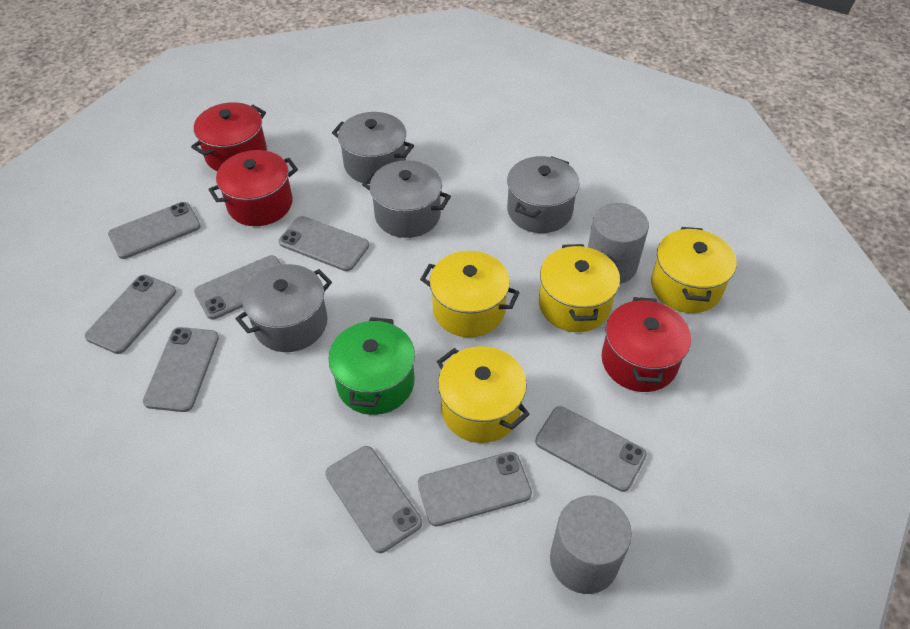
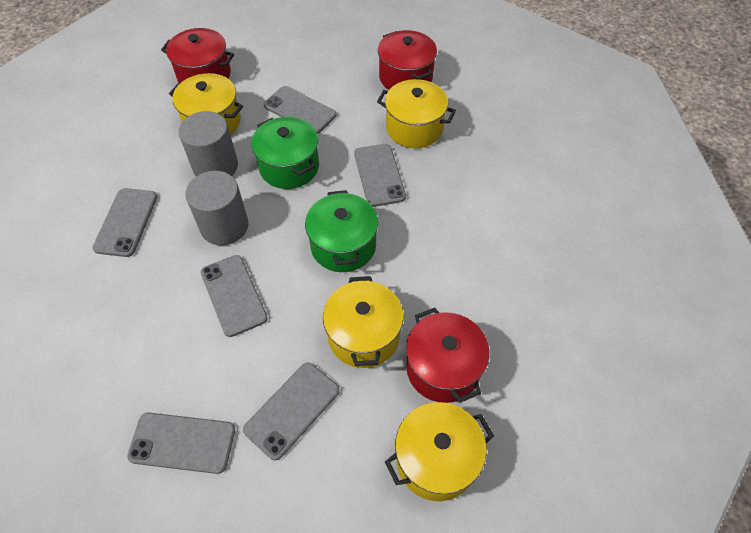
green pot: [329,317,415,415] = 1 -> [251,117,319,189] [305,190,378,272] = 2
grey phone: [85,275,176,354] [108,202,201,259] [143,327,219,412] [194,255,281,319] [279,216,369,271] [325,446,422,553] [418,452,532,527] [535,406,647,492] = 8 -> [92,188,157,257] [127,413,235,474] [201,255,268,337] [243,363,339,460] [264,86,336,134] [354,144,406,207] = 6
grey pot: [235,264,332,352] [332,112,414,184] [362,160,451,238] [507,156,579,233] = 4 -> none = 0

